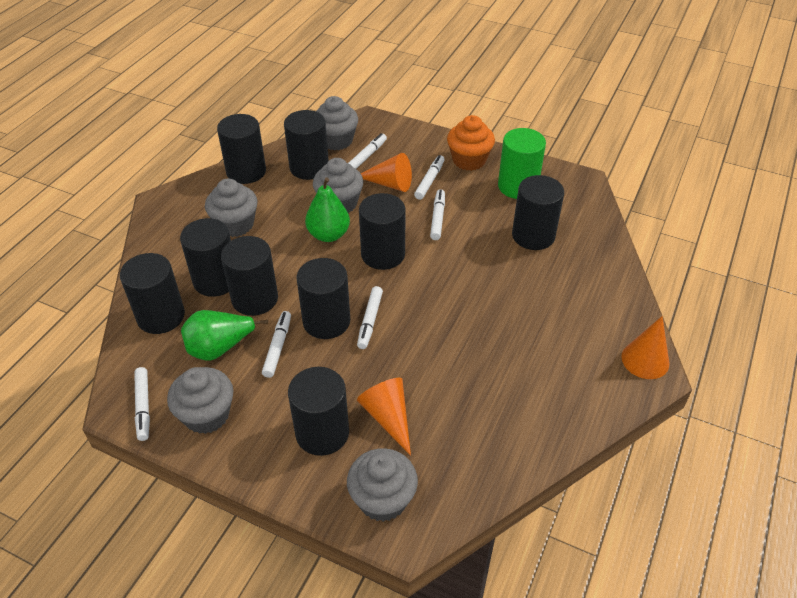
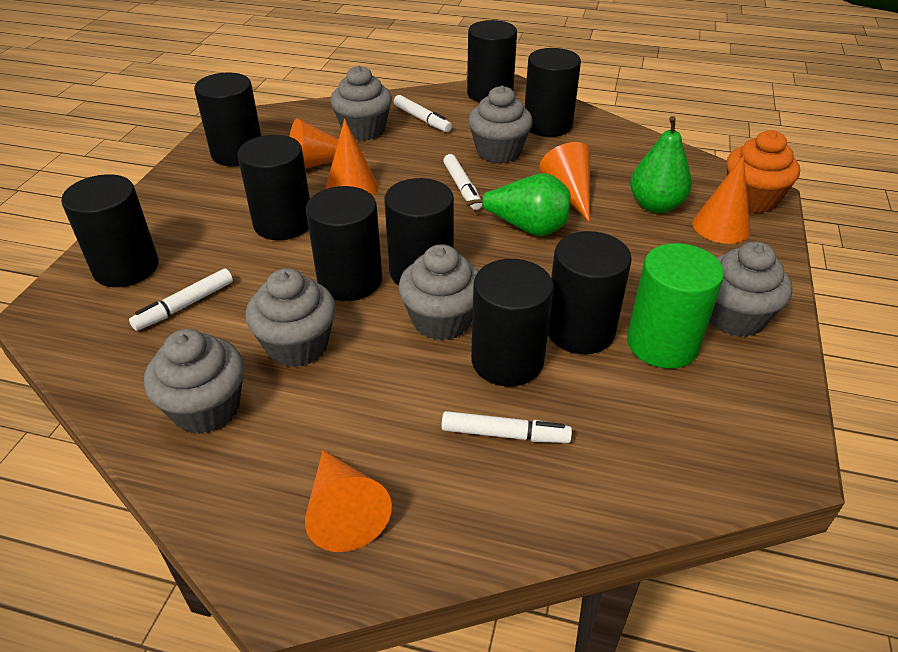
grey cupcake: [167,367,233,434] [205,178,257,237] [313,158,363,213] [316,96,358,150] [347,448,418,522] = 5 -> [144,329,244,434] [245,268,336,367] [330,65,392,141] [398,244,479,341] [468,86,533,163] [709,241,792,337] = 6
orange cone: [357,378,411,456] [361,153,412,192] [621,316,669,379] = 3 -> [289,119,365,169] [305,450,392,552] [326,119,378,196] [539,142,590,221] [692,155,751,244] = 5
white marker: [134,367,150,441] [262,311,291,378] [349,133,387,169] [357,286,383,349] [414,155,445,200] [430,189,445,240] = 6 -> [129,268,233,331] [394,95,452,132] [441,411,572,443] [443,154,482,210] = 4

